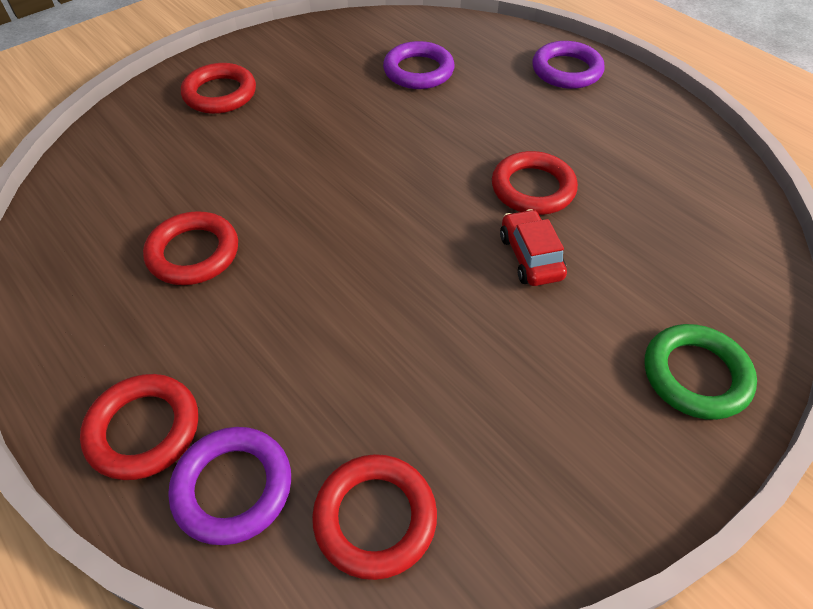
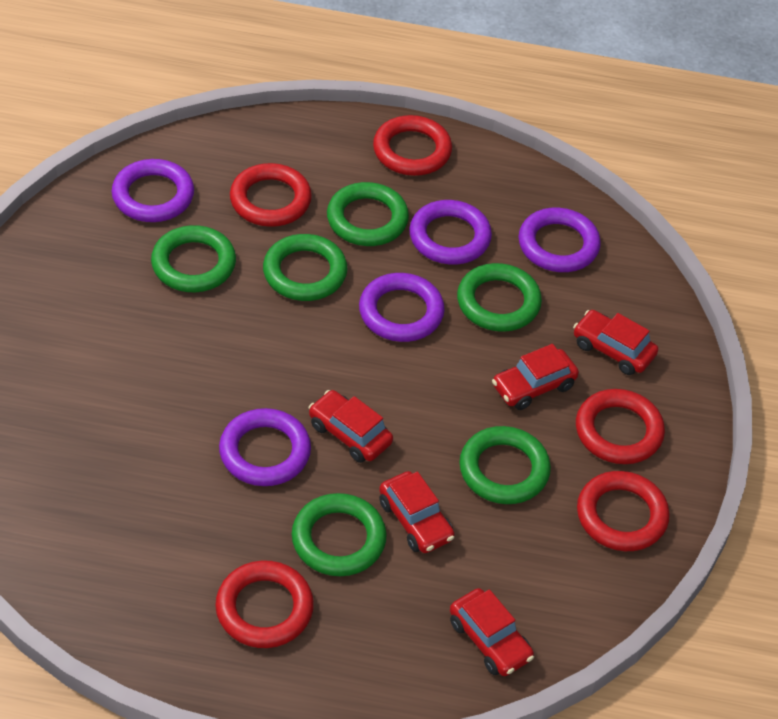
green ring: [645,324,757,420] = 1 -> [151,225,236,292] [263,234,347,301] [292,493,387,576] [327,182,409,246] [457,263,542,332] [459,426,551,504] = 6
purple ring: [168,427,291,545] [383,41,455,89] [532,41,605,89] = 3 -> [112,159,194,222] [219,408,311,486] [359,273,445,342] [409,200,492,265] [519,208,601,272] = 5
red car: [500,209,567,286] = 1 -> [309,390,393,463] [379,471,454,553] [450,588,534,676] [492,344,579,410] [573,310,658,375] = 5

